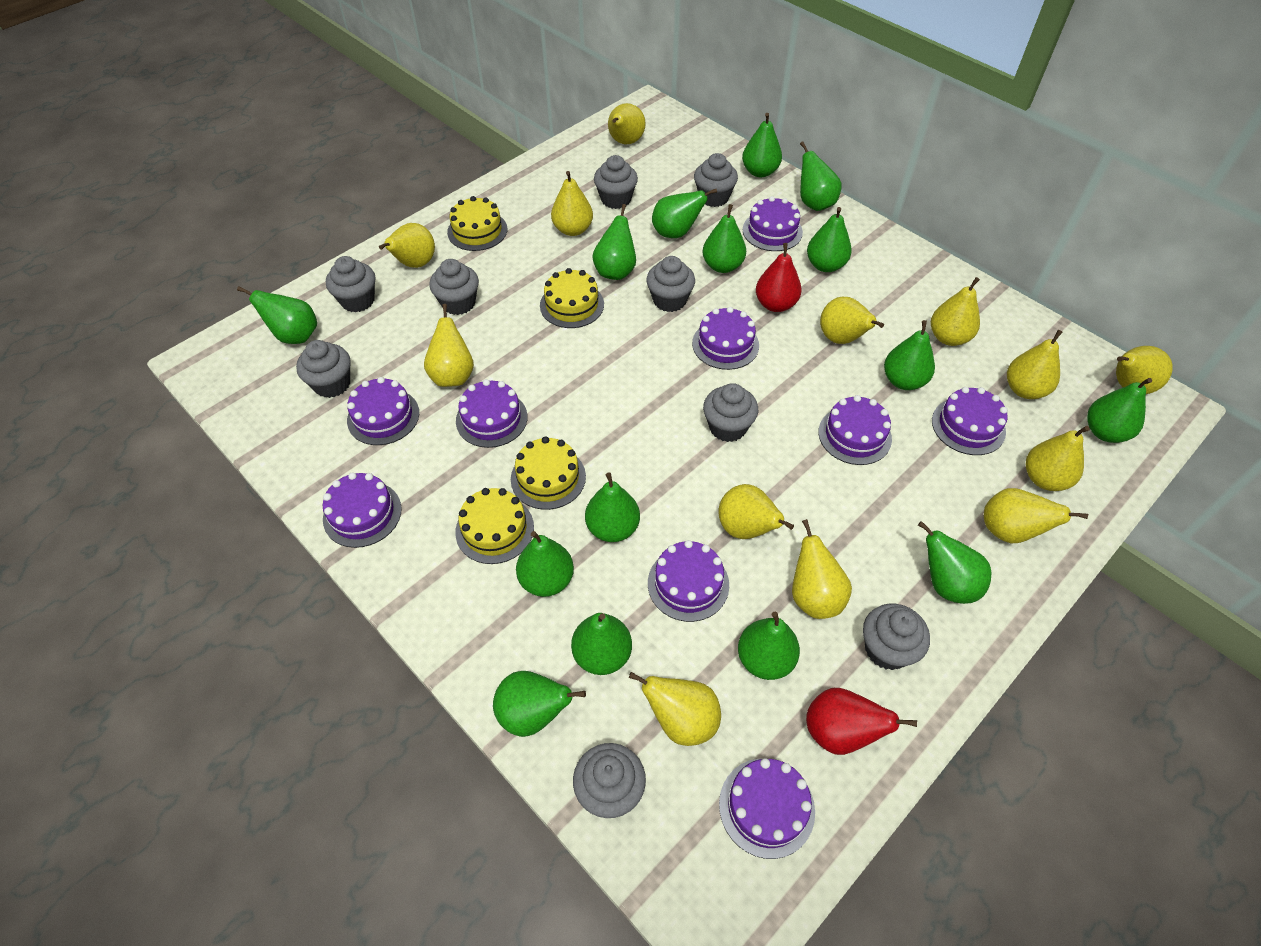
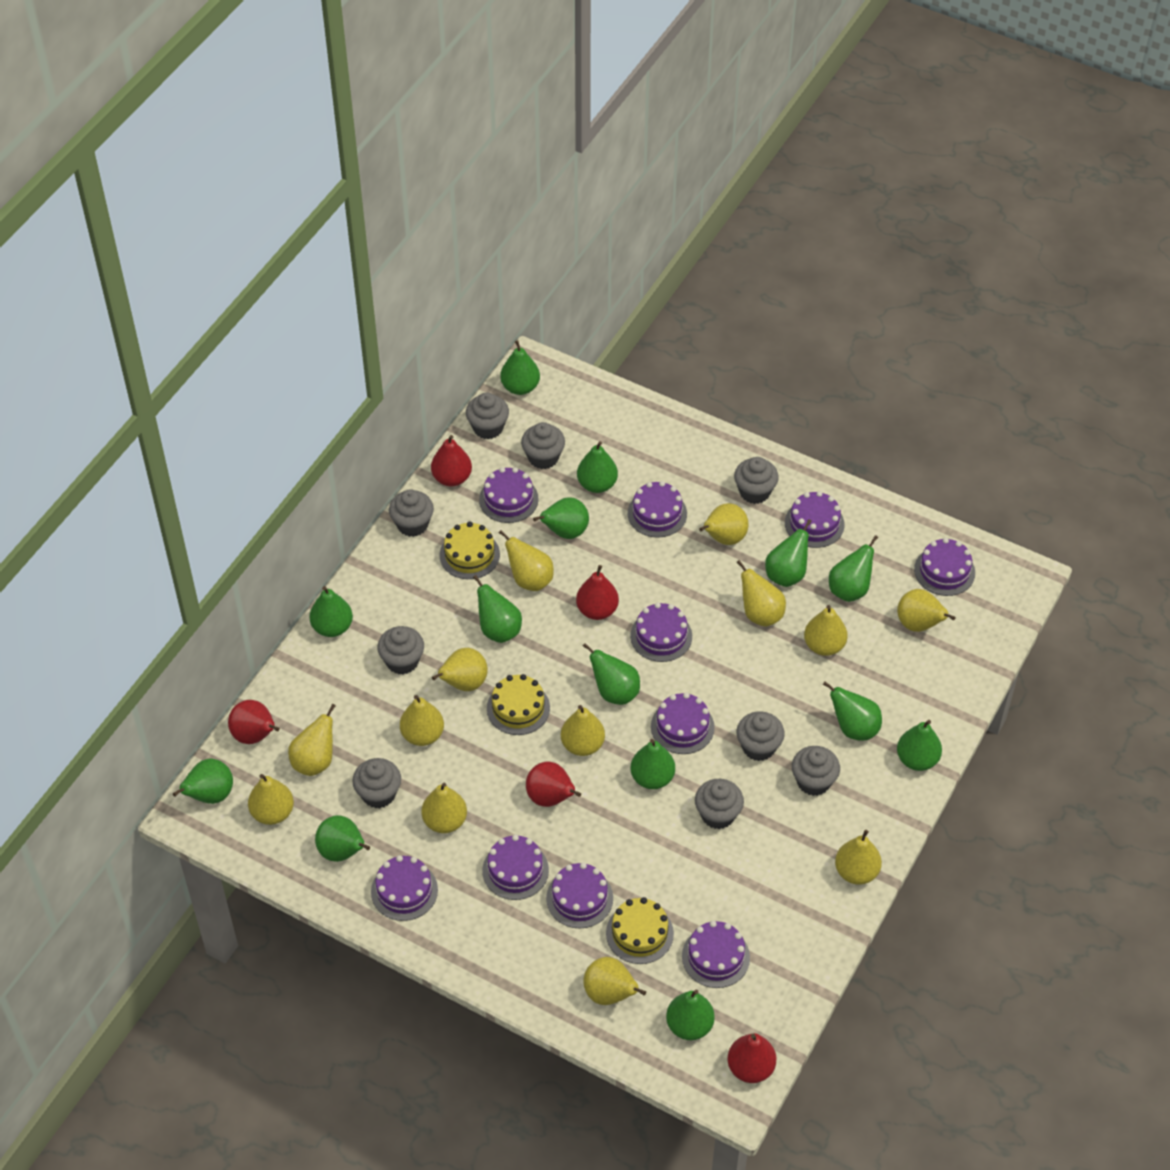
green pear: [237,286,317,344] [493,671,586,737] [516,531,574,597] [571,613,632,675] [585,472,640,542] [592,204,636,280] [652,188,717,238] [703,204,746,273] [738,612,800,680] [742,113,782,177] [800,141,841,211] [807,207,852,272] [884,320,935,390] [918,521,992,604] [1087,378,1152,443] = 15 -> [173,758,233,804] [309,586,353,637] [315,815,370,862] [473,575,522,643] [500,340,540,395] [533,497,589,539] [577,441,618,493] [583,643,640,705] [631,739,675,789] [666,990,715,1040] [765,519,812,587] [823,681,882,741] [829,535,878,602] [897,720,942,771] = 14
purple cake: [323,472,402,548] [347,377,419,445] [456,379,527,448] [648,540,729,622] [692,307,759,370] [719,758,815,859] [743,196,803,251] [818,395,892,465] [932,387,1008,455] = 9 -> [371,855,438,921] [479,467,539,523] [482,834,549,900] [546,862,613,928] [628,481,687,538] [630,602,692,662] [651,693,715,754] [682,921,750,988] [785,491,845,548] [914,538,975,596] = 10
red pear: [756,243,801,312] [806,688,917,755] = 2 -> [228,700,280,744] [431,435,472,486] [526,762,581,807] [576,565,619,620] [727,1033,776,1083] = 5
yellow cake: [447,196,507,251] [455,488,534,564] [511,436,586,510] [540,268,604,328] = 4 -> [440,522,500,579] [487,674,550,735] [606,897,674,964] = 3

